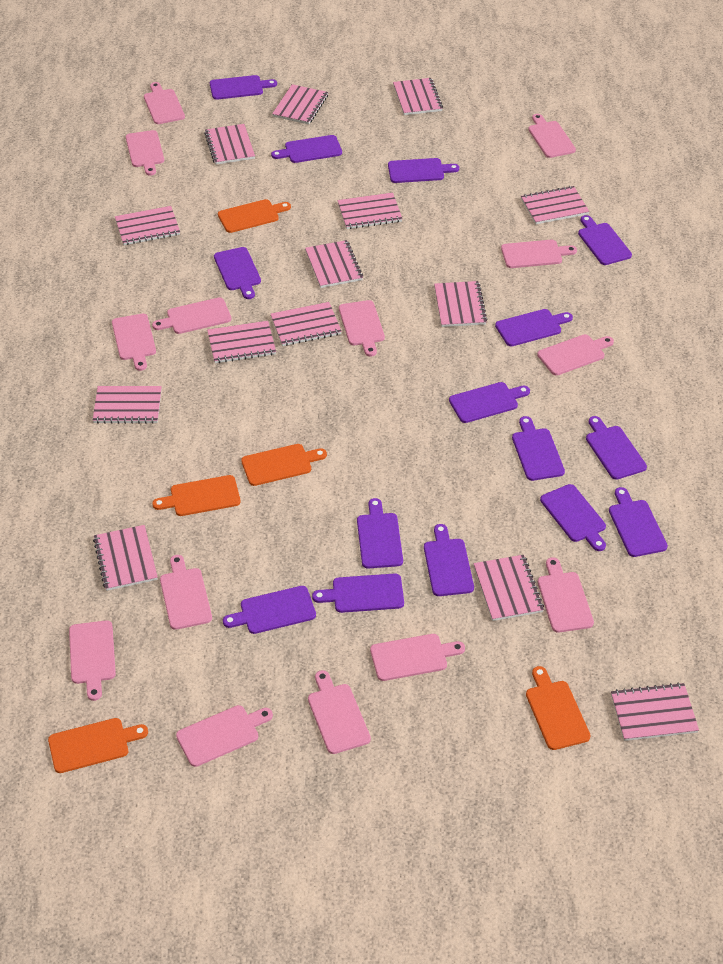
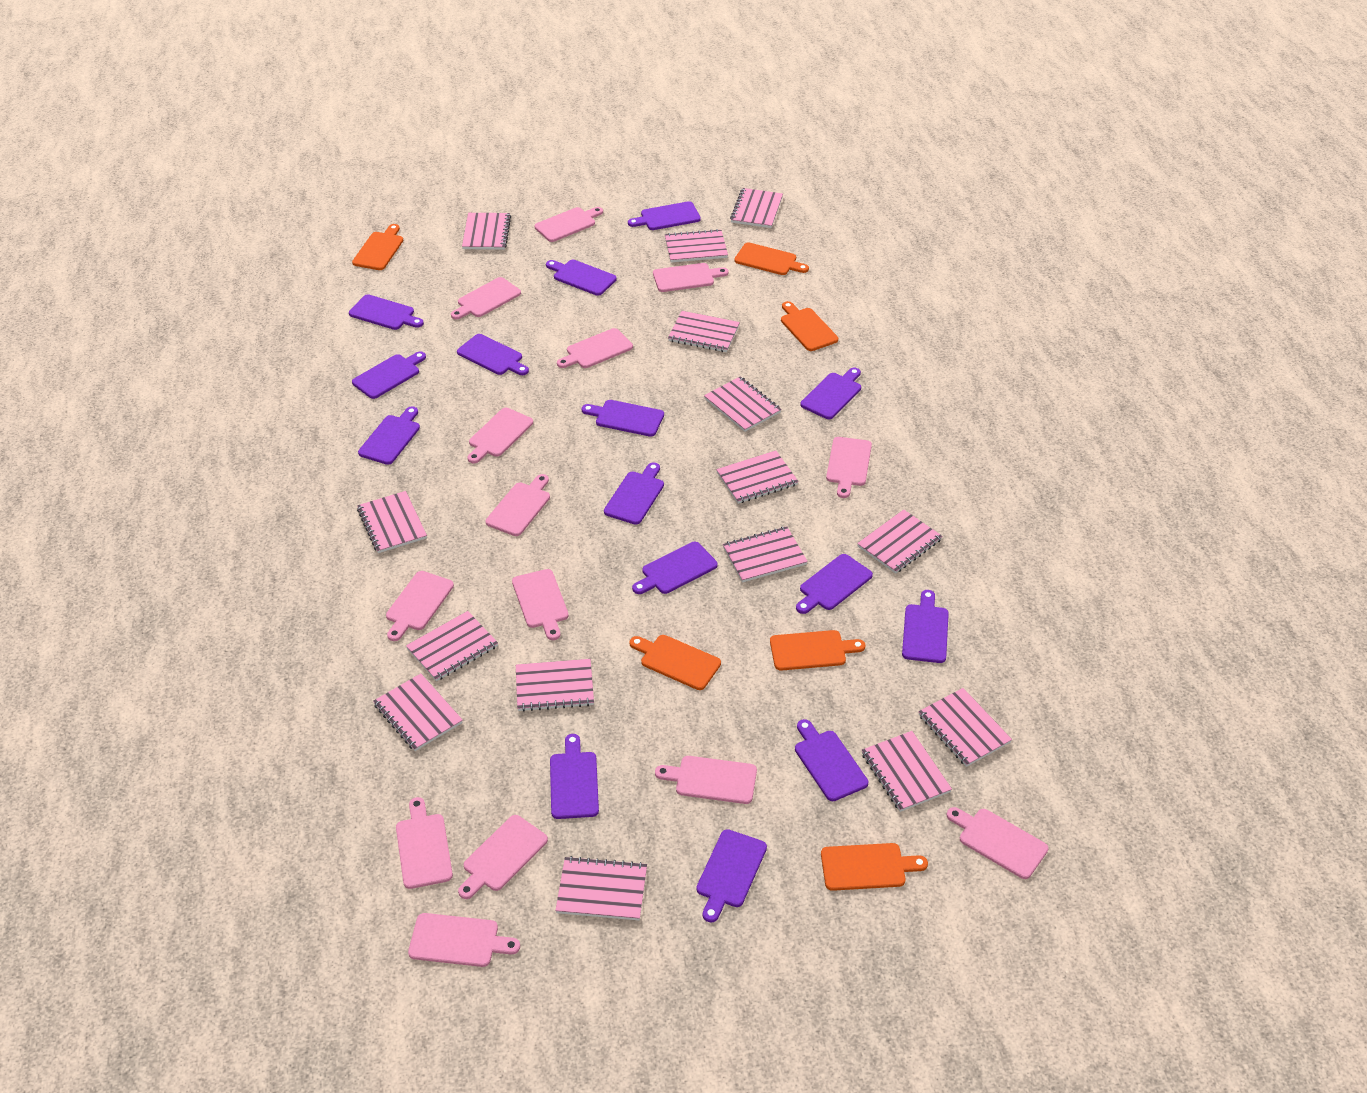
orange cutting board: [48,718,148,773] [152,475,241,516] [218,199,291,233] [241,444,327,486] [526,666,591,750] = 5 -> [352,224,403,270] [630,635,721,690] [734,242,809,275] [770,630,865,671] [781,301,838,351] [821,843,928,891] = 6
pink notebook: [92,386,162,424] [93,525,158,591] [115,206,180,245] [204,124,255,165] [207,321,276,363] [271,302,342,346] [272,84,328,124] [305,240,363,288] [338,193,402,229] [393,78,443,115] [434,281,488,327] [473,555,544,621] [521,186,589,224] [611,682,699,741] = 14 -> [357,491,427,553] [373,673,463,751] [406,611,498,681] [462,213,511,250] [516,659,594,712] [555,856,647,920] [665,229,728,263] [668,311,740,352] [704,376,781,432] [716,450,799,504] [723,527,808,582] [730,188,783,228] [857,510,942,574] [862,731,952,812] [918,688,1012,767] = 15

